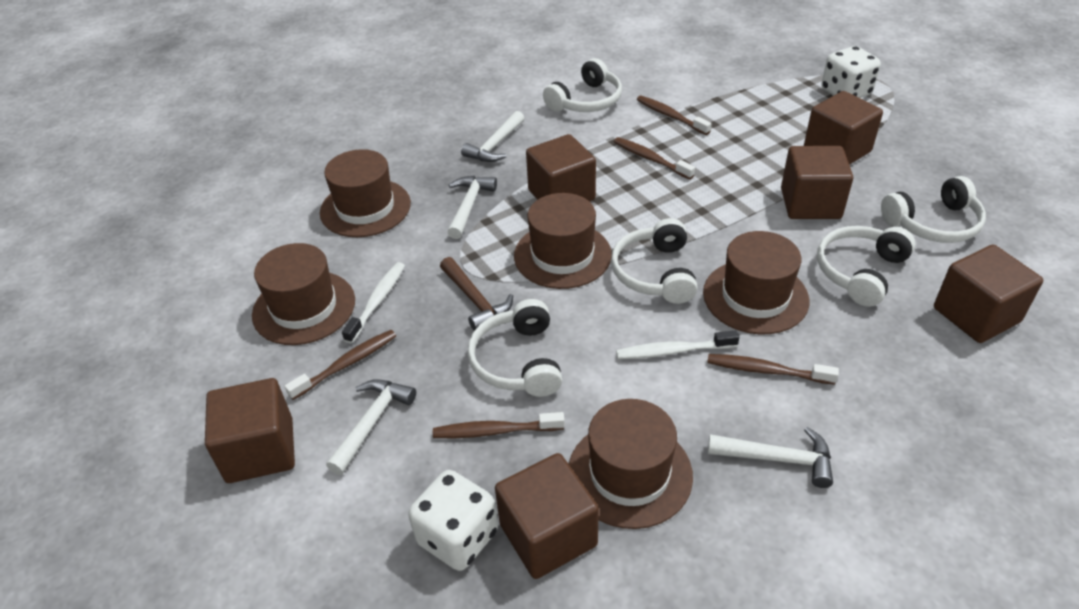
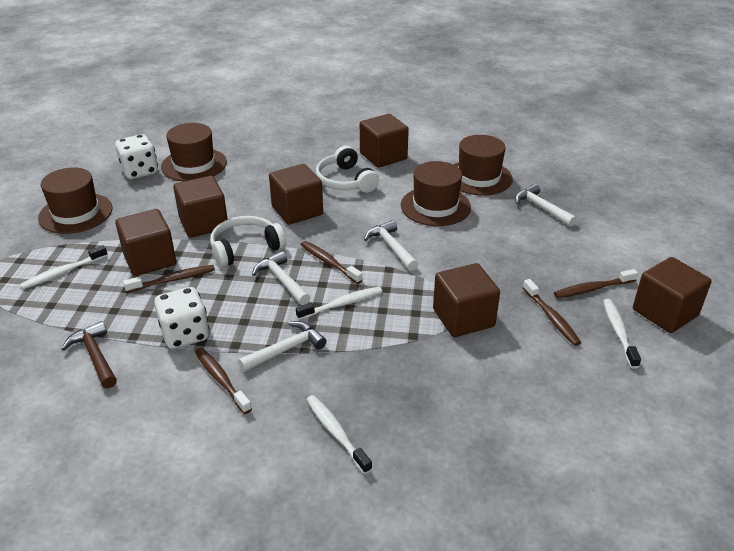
brown hat: [252,243,355,345] [320,149,411,237] [514,193,612,289] [569,399,693,529] [703,231,809,334] = 5 -> [38,167,113,234] [161,123,227,182] [401,161,471,226] [454,135,513,195] = 4
white headphones: [468,299,563,397] [543,58,622,112] [611,218,698,304] [817,226,916,307] [881,176,986,243] = 5 -> [210,216,286,267] [316,146,379,193] = 2
white toothbrush: [342,262,405,343] [616,330,739,359] = 2 -> [20,245,108,289] [296,287,382,320] [306,395,372,474] [603,299,641,368] = 4

